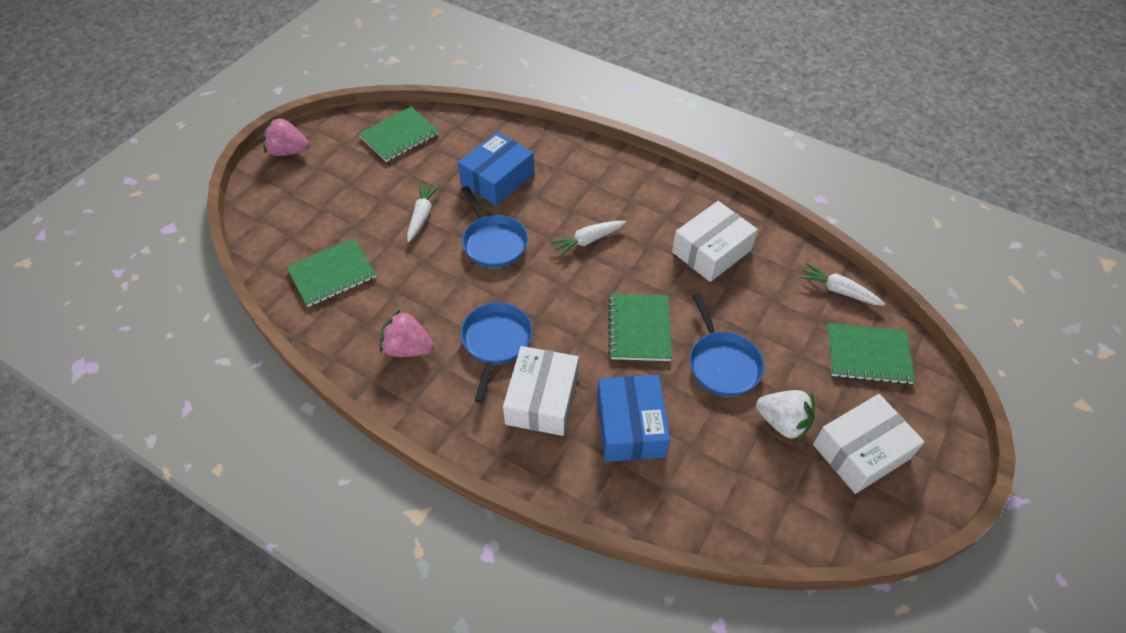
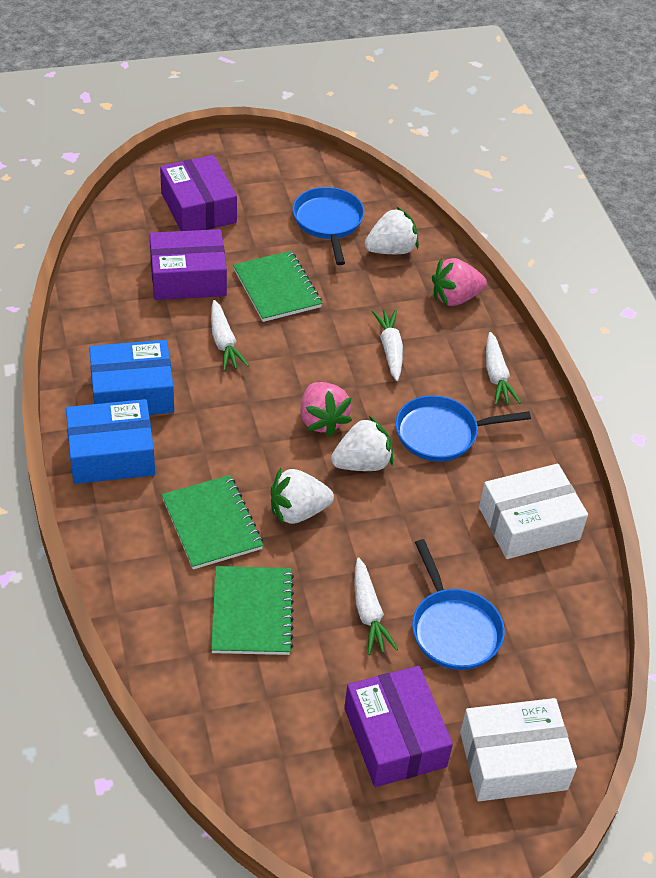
green notebook: [286,238,376,307] [358,107,439,162] [608,294,672,361] [827,323,915,385] = 4 -> [162,475,263,569] [211,566,294,655] [233,251,322,322] = 3
purple box: none = 0 -> [149,229,227,300] [160,155,237,231] [344,666,453,787] = 3
white box: [503,346,579,436] [672,201,758,282] [813,394,925,494] = 3 -> [460,698,577,801] [479,464,588,559] = 2
white carrot: [407,183,440,242] [549,221,626,257] [799,262,885,306] = 3 -> [211,300,249,371] [354,557,398,655] [372,309,403,381] [486,332,521,405] = 4
white strawberry: [756,390,815,442] = 1 -> [271,468,334,524] [331,416,393,471] [365,207,419,254] = 3

